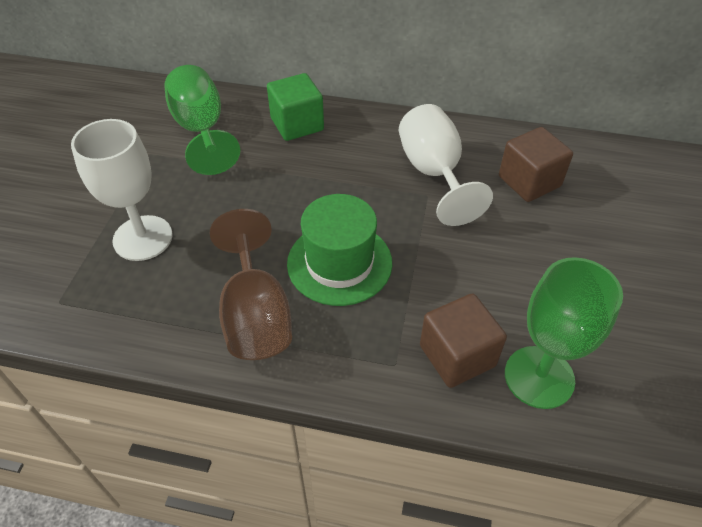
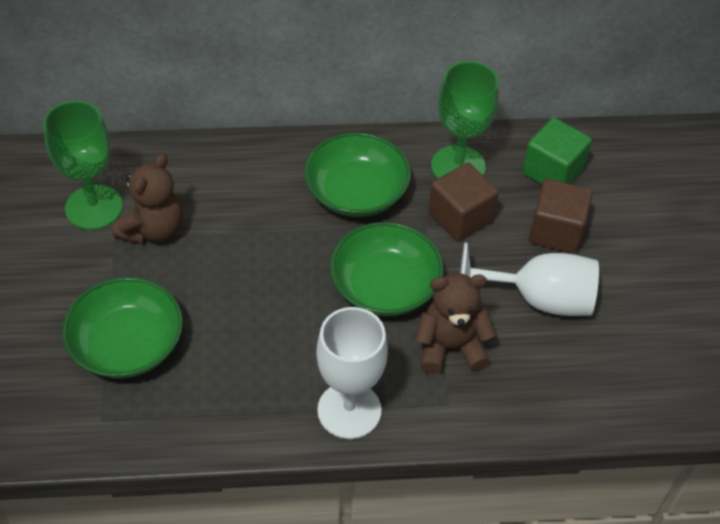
brown goblet: [210,209,292,360] = 1 -> none = 0
brown teddy bear: none = 0 -> [113,153,183,244] [415,273,496,374] = 2
green bowl: none = 0 -> [62,277,183,378] [304,132,411,217] [330,222,443,316] = 3
green hat: [287,194,392,306] = 1 -> none = 0

